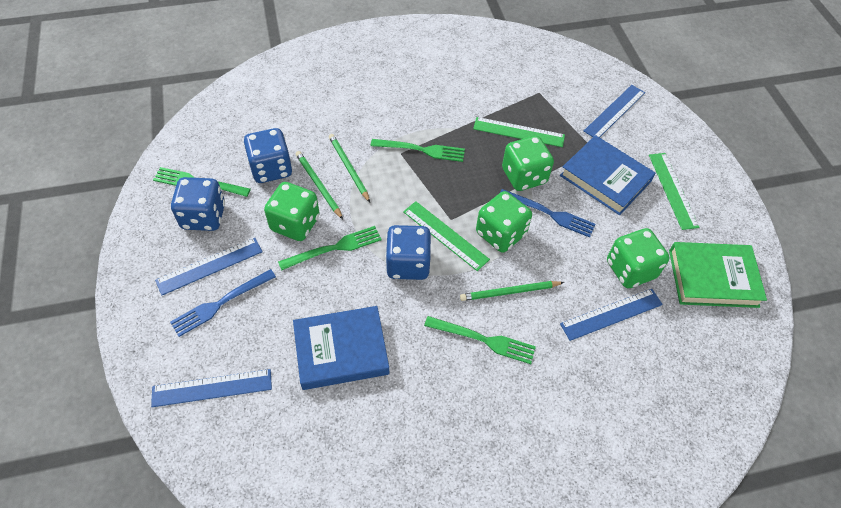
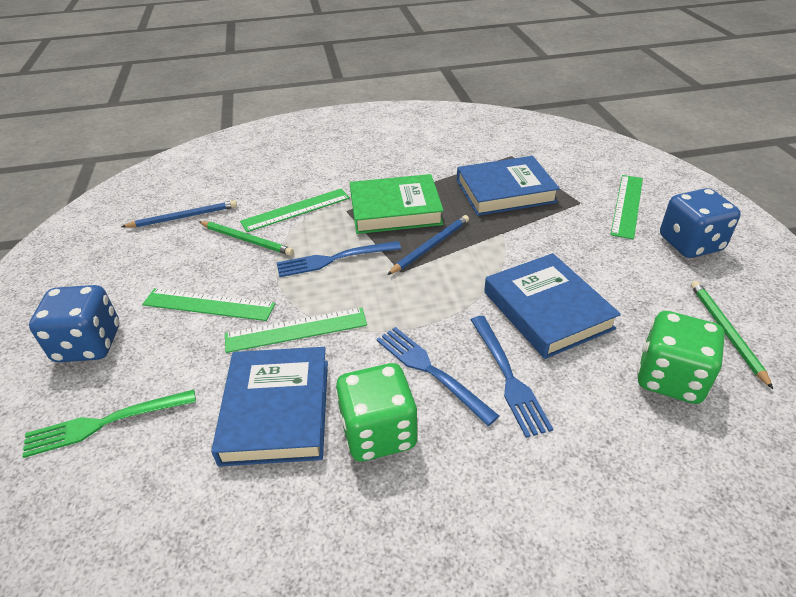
blue book: [293,306,389,390] [560,135,655,215] = 2 -> [211,347,328,466] [457,156,560,216] [484,253,621,359] = 3
blue dice: [171,177,225,231] [243,128,292,183] [385,225,431,280] = 3 -> [29,285,119,362] [660,188,741,258] = 2
blue fork: [170,269,276,337] [501,189,596,238] = 2 -> [277,241,401,277] [376,327,499,426] [471,316,553,438] = 3
blue pencil: none = 0 -> [122,200,237,228] [387,215,469,275] = 2
blue ruler: [151,369,272,407] [155,238,263,295] [560,289,663,341] [584,85,645,137] = 4 -> none = 0
green dice: [264,182,320,241] [476,191,532,253] [502,136,554,191] [607,228,670,288] = 4 -> [335,363,418,461] [637,311,725,404] = 2
green fork: [153,167,251,197] [278,226,382,271] [371,139,465,162] [424,316,536,364] = 4 -> [22,390,196,458] = 1
green pencil: [296,151,343,219] [329,134,370,202] [460,281,564,301] = 3 -> [199,221,294,256] [691,281,773,389] = 2
green ruler: [403,201,490,271] [473,117,565,147] [649,153,699,230] = 3 -> [142,288,275,321] [225,307,367,353] [240,189,350,232] [610,175,643,240] = 4

